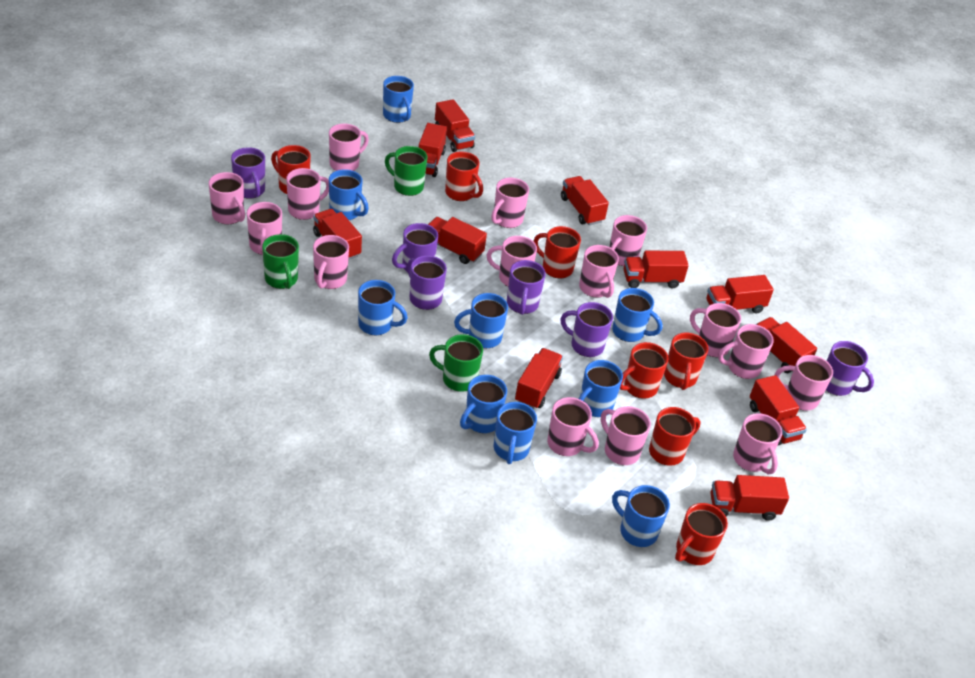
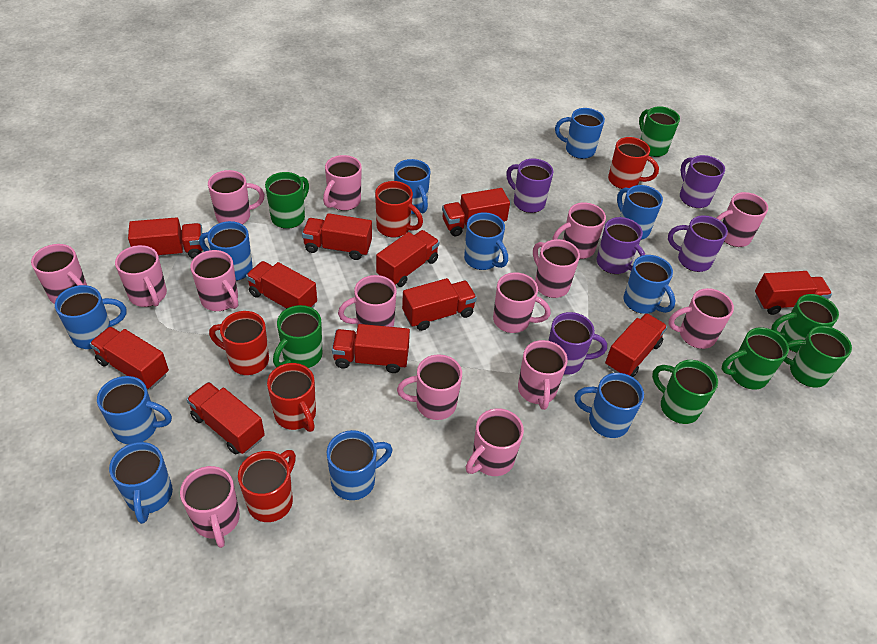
blue mug: [329,169,369,220] [358,280,408,335] [383,76,414,123] [454,293,508,348] [460,375,507,433] [494,402,537,464] [579,360,623,417] [612,288,663,342] [612,485,670,547] = 9 -> [55,285,127,349] [97,376,172,444] [109,442,173,524] [199,221,253,281] [327,430,393,500] [394,159,431,214] [464,212,508,270] [555,108,605,159] [575,373,644,438] [617,185,663,240] [624,255,676,314] = 11
green mug: [262,234,299,289] [385,146,427,196] [429,334,483,392] = 3 -> [265,172,309,229] [273,305,322,368] [639,106,680,157] [652,360,718,424] [721,327,789,390] [771,294,839,353] [784,326,852,387] = 7
purple mug: [231,147,265,199] [392,223,438,272] [407,255,447,310] [507,260,546,315] [560,302,613,357] [826,341,874,396] = 6 -> [506,159,553,213] [548,312,607,375] [597,217,645,274] [668,215,728,272] [680,155,725,208] = 5
red mug: [271,145,311,194] [445,151,483,201] [533,226,581,278] [620,342,668,399] [649,407,700,466] [664,332,708,390] [675,503,728,565] = 7 -> [209,311,269,375] [238,450,296,522] [267,363,316,432] [375,181,423,238] [608,137,659,189] = 5

